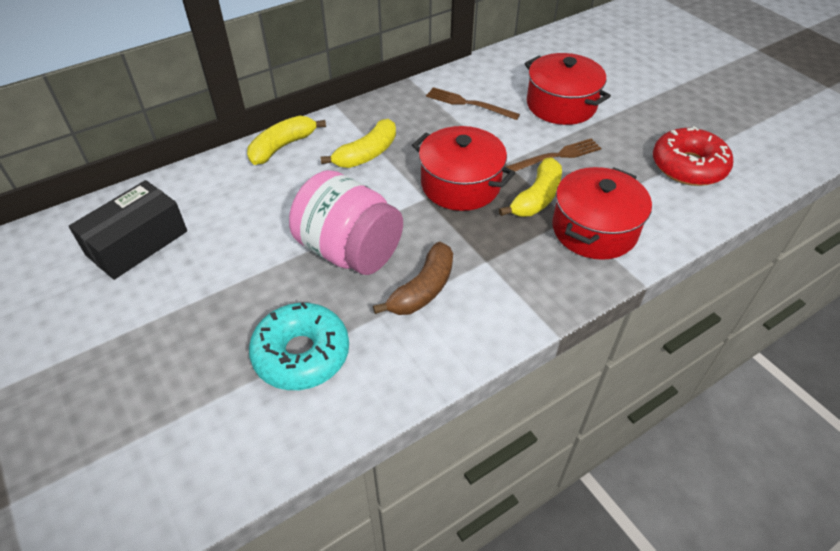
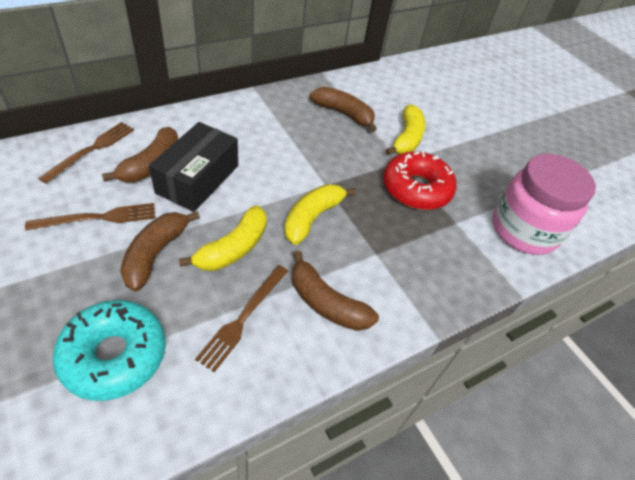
brown banana: [373,242,453,315] = 1 -> [102,127,178,182] [120,211,200,292] [292,251,379,331] [310,87,377,132] = 4
brown fork: [426,87,520,120] [506,138,601,174] = 2 -> [25,203,156,230] [38,122,134,184] [195,265,288,372] = 3
red pot: [412,126,515,211] [525,53,611,125] [552,167,652,260] = 3 -> none = 0

